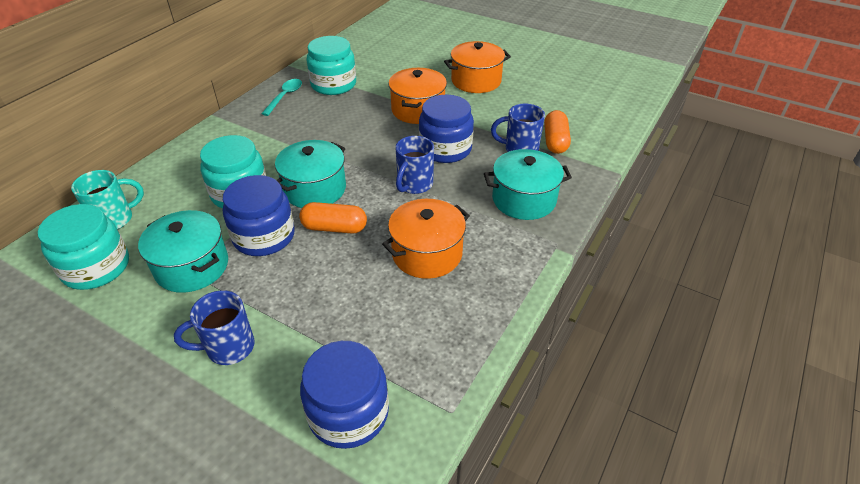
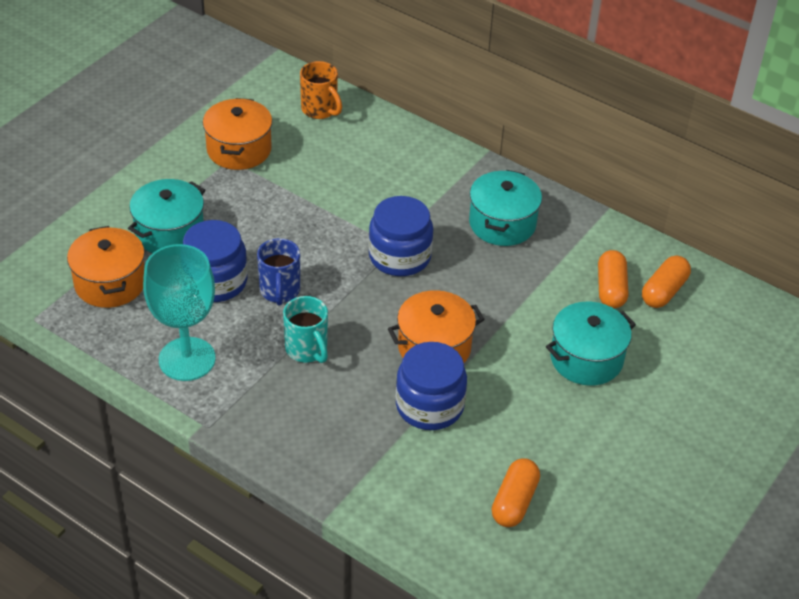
blue mug: [174,290,254,365] [395,136,434,194] [491,104,545,152] = 3 -> [257,238,300,306] = 1
orange capsule: [299,202,367,234] [544,110,571,154] = 2 -> [492,458,540,527] [598,250,628,308] [642,256,691,308] = 3
orange mug: none = 0 -> [300,61,342,119] = 1
turquoise goblet: none = 0 -> [143,244,216,381] = 1
turquoise jar: [38,204,129,290] [200,135,266,208] [306,36,356,95] = 3 -> none = 0
turquoise spoon: [261,79,302,116] = 1 -> none = 0

